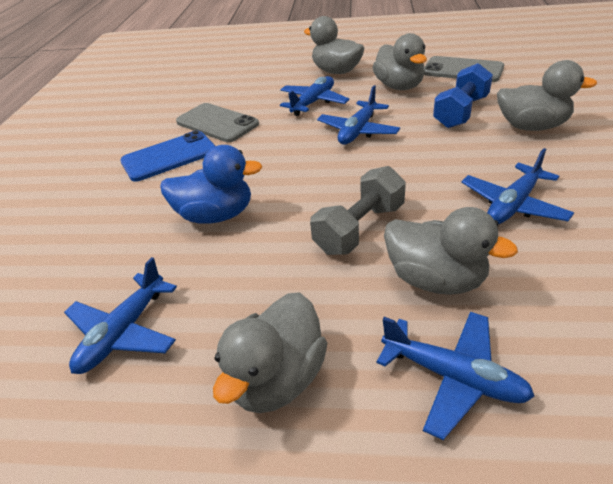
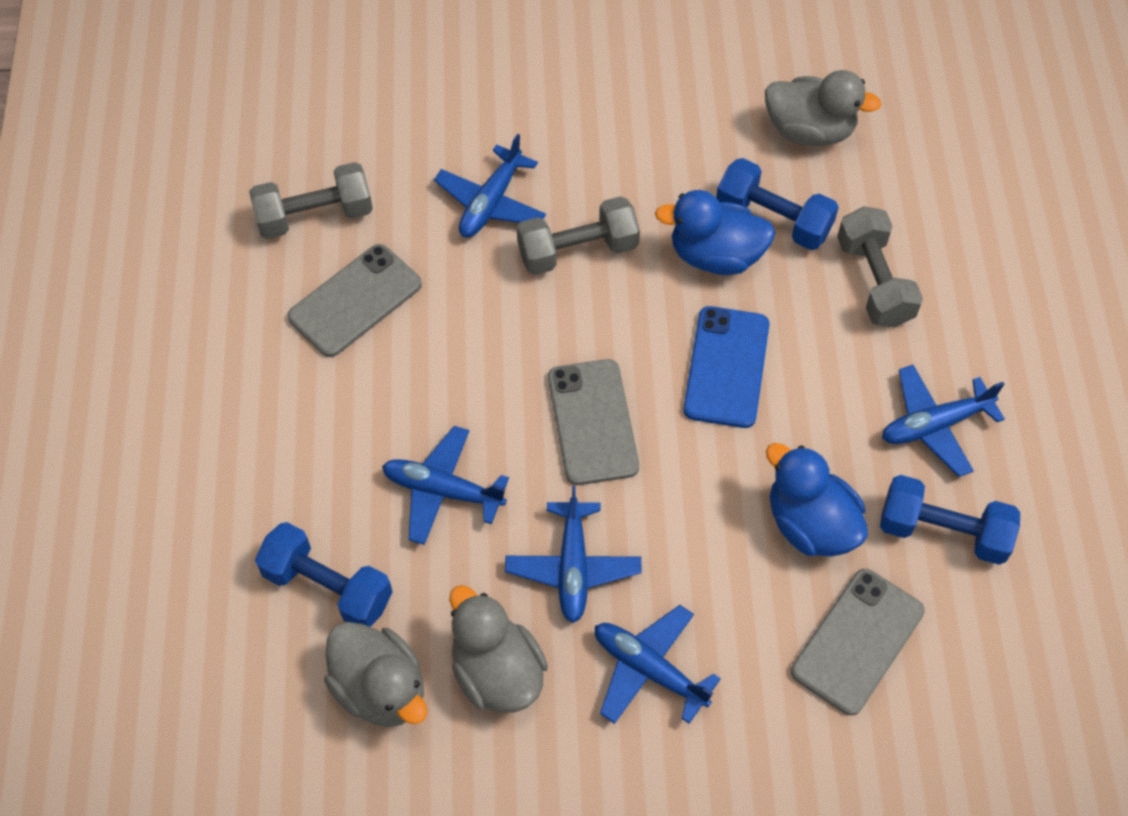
blue duck: [160,145,263,224] = 1 -> [655,190,775,275] [766,443,868,557] = 2
blue dumbbell: [433,63,493,128] = 1 -> [255,522,393,627] [716,158,839,250] [880,475,1020,565] = 3
grey duck: [213,292,327,413] [304,16,364,74] [373,33,427,90] [384,207,518,295] [497,60,597,131] = 5 -> [324,622,427,727] [449,585,548,713] [765,70,882,146] = 3
grey dumbbell: [310,166,406,255] = 1 -> [249,162,373,239] [517,196,640,275] [837,206,923,328] = 3
grey phone: [176,103,259,142] [424,56,504,82] = 2 -> [287,244,422,357] [548,359,639,485] [791,569,925,715] = 3

